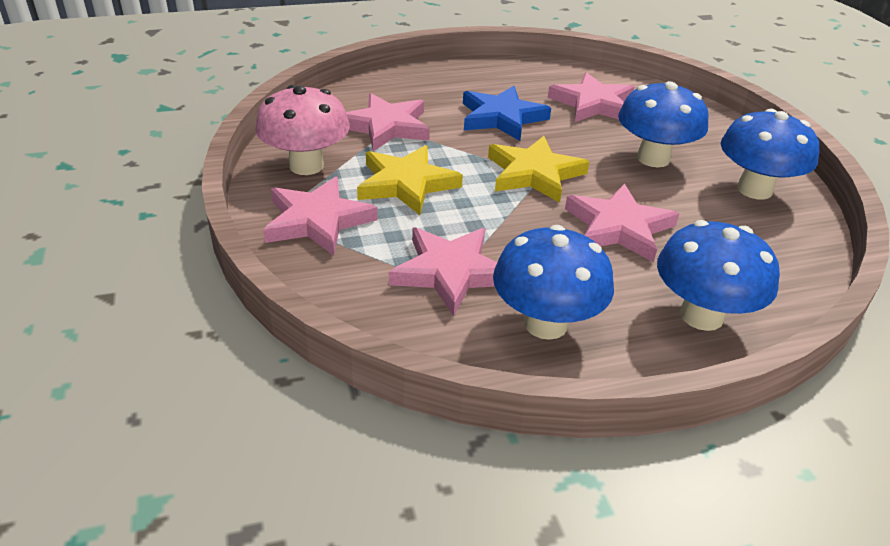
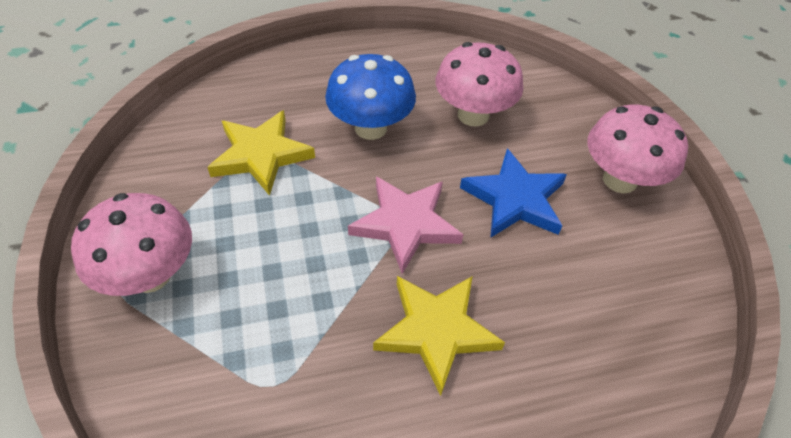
blue mushroom: [493,225,614,340] [618,81,709,167] [657,220,780,331] [721,109,819,200] = 4 -> [325,54,416,140] = 1
pink mushroom: [255,85,350,175] = 1 -> [71,193,192,296] [436,42,523,127] [588,105,688,194] = 3
pink star: [263,176,378,255] [346,93,430,151] [389,227,497,316] [548,72,634,122] [565,184,679,262] = 5 -> [348,176,464,274] = 1

